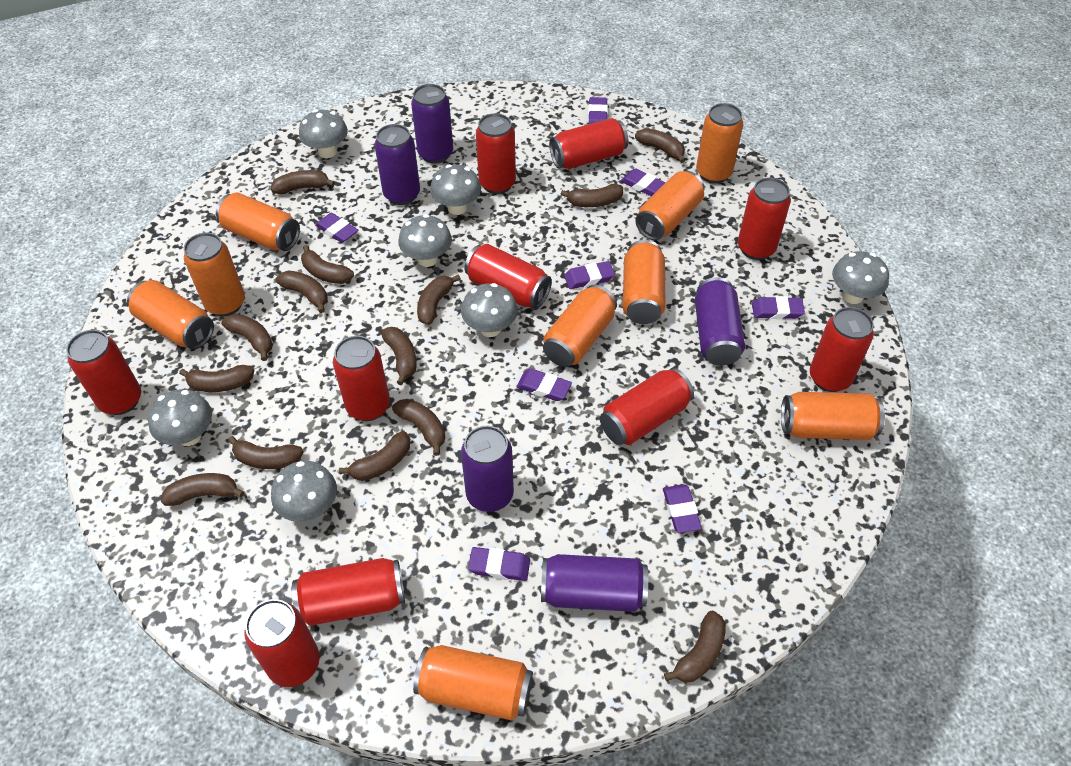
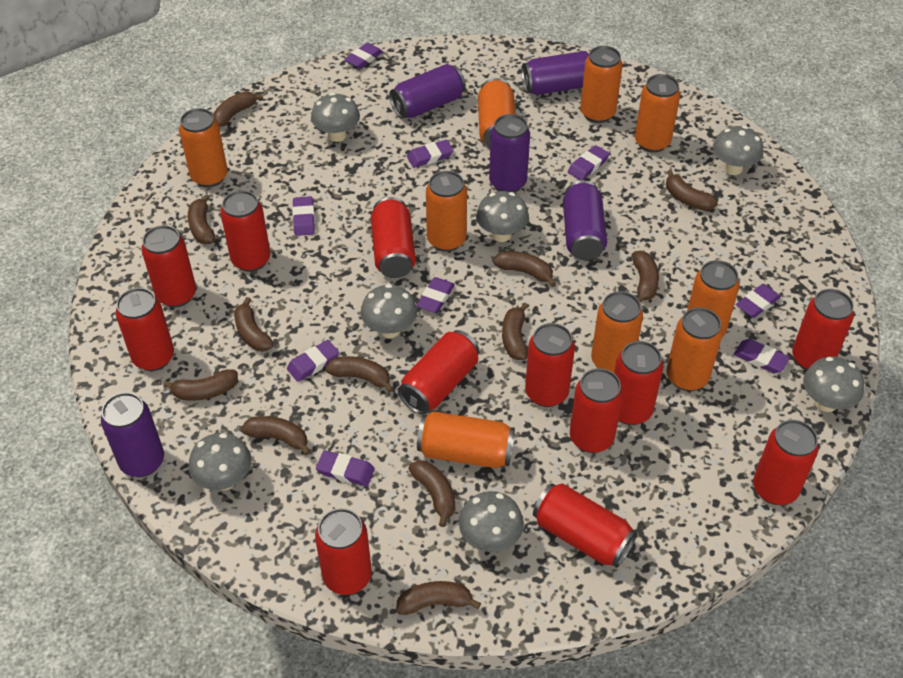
brown banana: [161,473,244,506] [179,365,254,392] [221,314,273,361] [228,436,304,469] [271,170,335,194] [276,270,328,313] [301,245,354,284] [339,431,410,481] [381,327,417,385] [392,399,445,456] [417,274,461,325] [561,184,623,207] [635,128,685,163] [664,610,726,683] = 14 -> [163,369,238,401] [188,194,215,244] [213,91,263,127] [234,297,274,351] [241,416,311,456] [325,356,393,393] [396,581,481,615] [409,460,455,527] [493,251,556,287] [502,303,529,360] [632,251,659,303] [666,170,718,211] = 12
purple eraser: [315,213,358,243] [468,547,530,581] [516,369,572,401] [564,261,615,289] [588,97,608,124] [620,168,665,196] [663,484,702,533] [752,296,805,319] = 8 -> [287,340,339,382] [292,196,315,236] [316,450,375,486] [344,43,383,69] [407,140,453,168] [416,277,455,313] [568,145,609,181] [734,339,790,373] [736,284,781,318] = 9
red can: [66,330,141,415] [245,599,320,687] [292,558,405,626] [333,336,390,421] [464,244,552,309] [476,113,516,194] [549,118,628,169] [600,368,694,445] [738,177,791,260] [810,307,874,392] = 10 -> [116,288,174,371] [141,225,196,308] [220,190,271,272] [315,508,372,595] [371,197,416,278] [398,330,479,415] [525,323,575,407] [533,483,637,568] [570,368,623,453] [614,341,663,425] [753,420,819,505] [792,289,854,370] = 12

